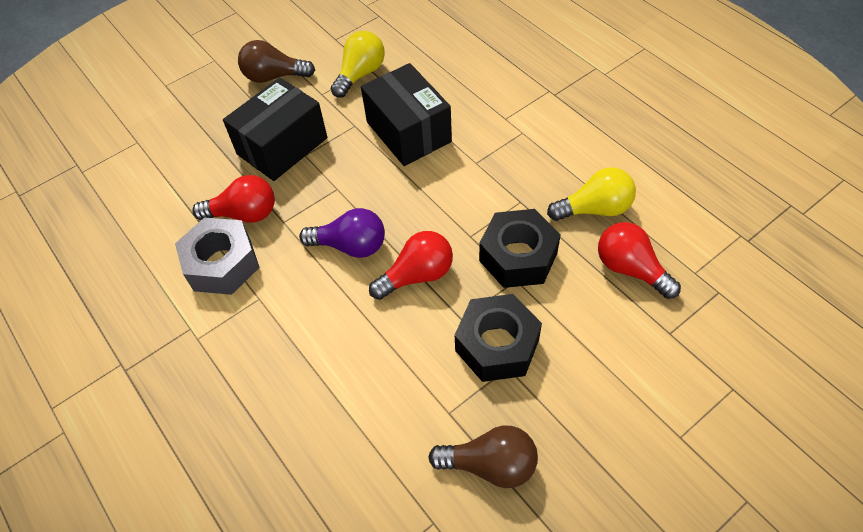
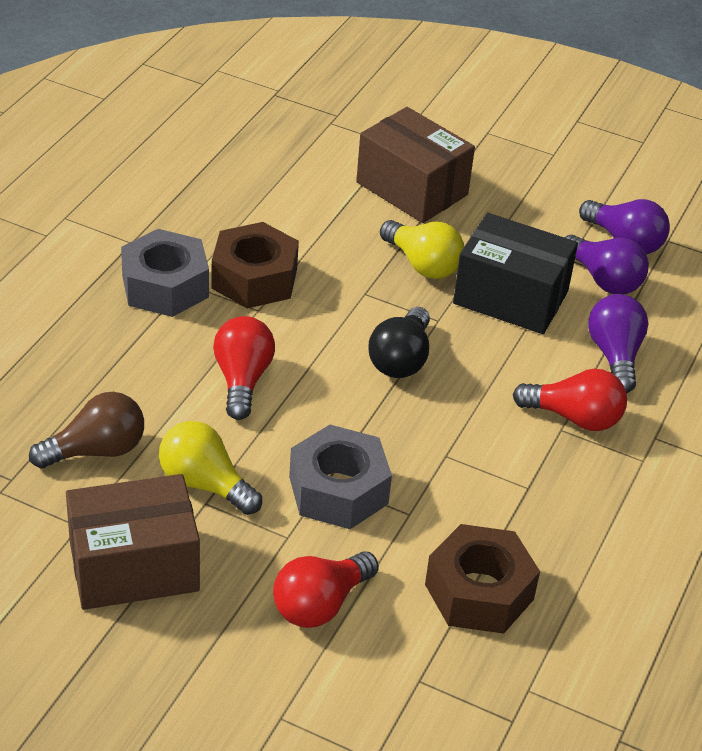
black box: [223,78,327,181] [361,63,452,166] = 2 -> [453,213,578,334] = 1
black light bulb: none = 0 -> [368,307,430,378] = 1
black nut: [455,294,542,382] [479,209,561,288] = 2 -> none = 0
brown box: none = 0 -> [66,474,200,610] [356,107,475,223] = 2
brown light bulb: [238,40,315,83] [428,425,538,488] = 2 -> [29,392,144,469] = 1
brown nut: none = 0 -> [211,222,299,308] [425,524,540,634] = 2
grey nut: [175,218,260,295] = 1 -> [121,229,209,317] [289,425,392,529] = 2
purple light bulb: [299,208,385,258] = 1 -> [565,235,649,295] [579,199,670,254] [588,294,648,393] = 3

